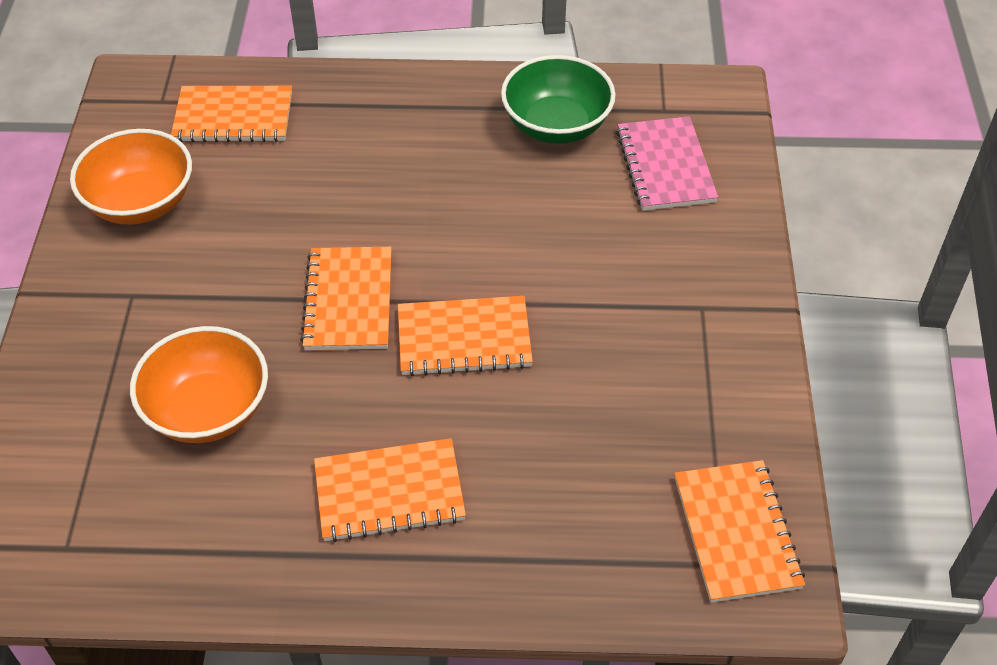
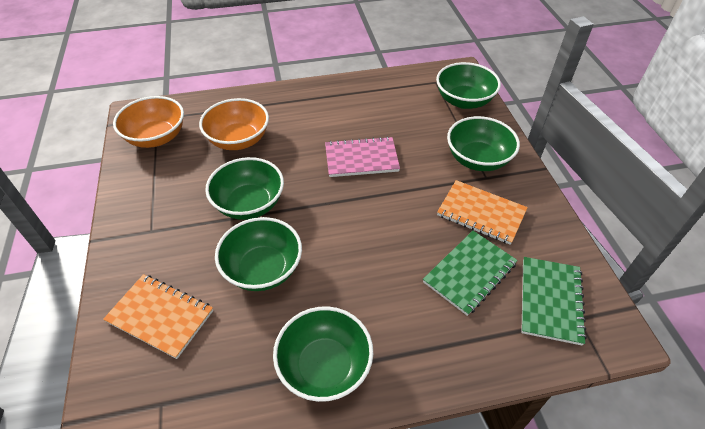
green bowl: [501,55,616,144] = 1 -> [205,157,284,220] [215,217,302,291] [273,306,373,402] [436,62,501,109] [447,116,520,171] = 5
green notebook: none = 0 -> [423,231,518,316] [521,257,587,345] = 2
orange notebook: [171,86,292,142] [300,247,392,350] [314,438,466,542] [398,296,533,376] [675,460,805,603] = 5 -> [103,274,213,359] [437,180,528,245] = 2

